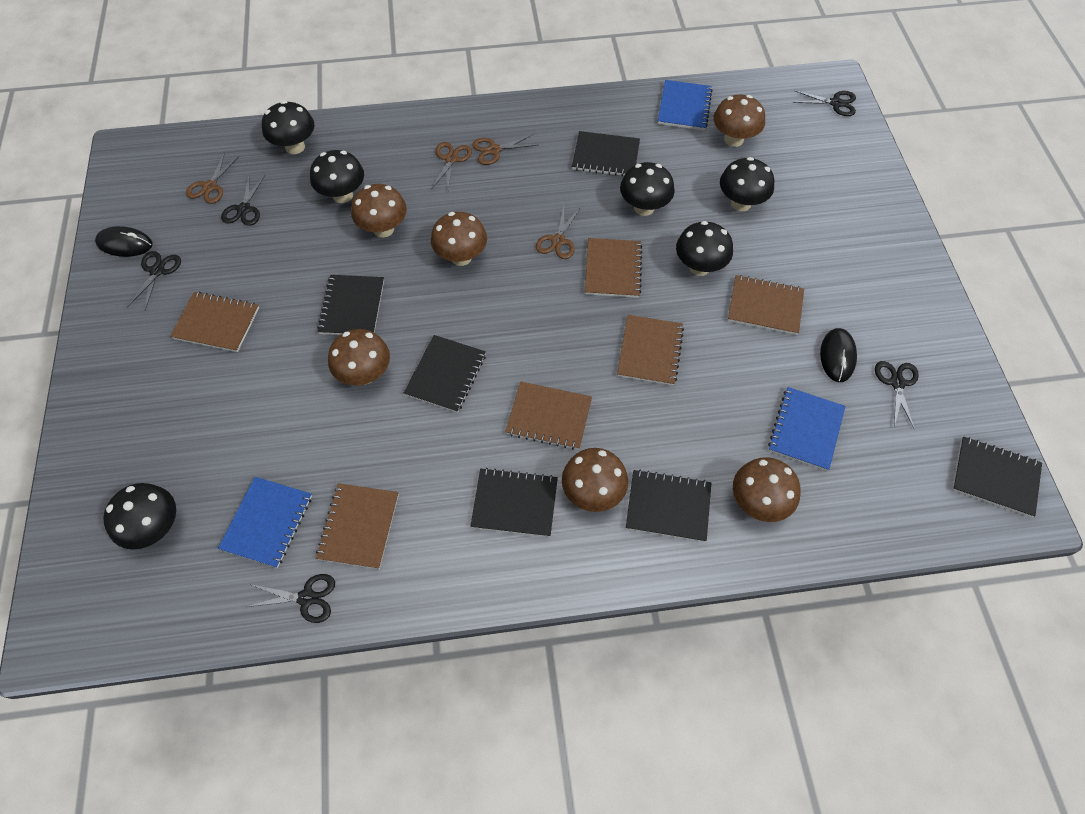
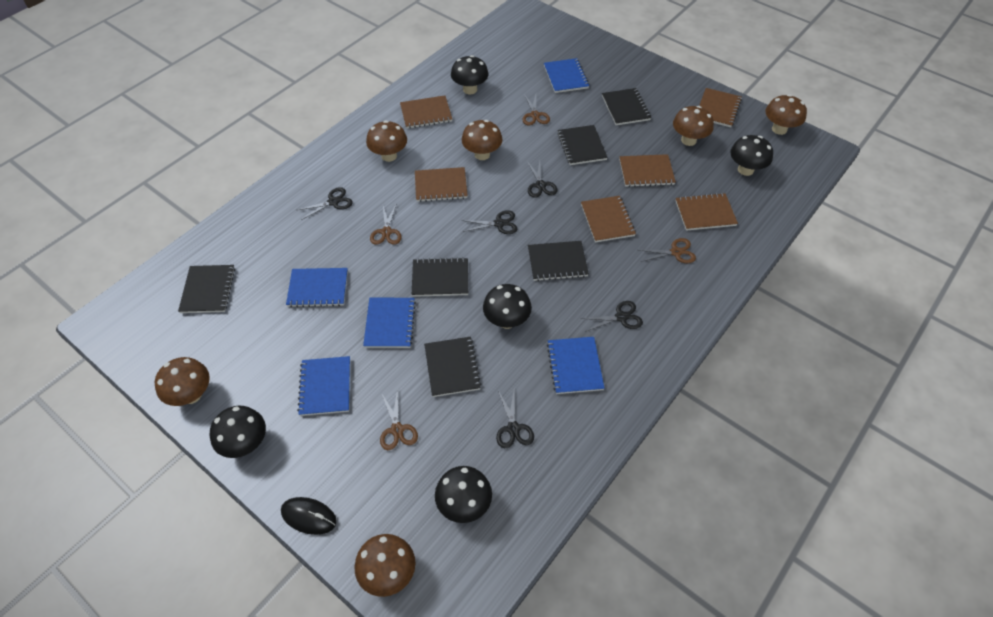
black mouse: [95,226,153,257] [820,328,857,382] = 2 -> [281,497,337,535] = 1
black mushroom: [103,483,176,549] [262,101,314,154] [310,150,364,203] [620,162,675,216] [676,221,733,276] [720,157,774,211] = 6 -> [210,406,266,458] [435,466,492,523] [451,55,489,94] [483,284,532,329] [730,135,773,176] = 5
blue notebook: [218,477,312,568] [658,80,712,130] [768,387,845,471] = 3 -> [286,268,348,307] [297,356,350,416] [363,298,416,348] [544,58,590,93] [547,337,605,394] = 5

